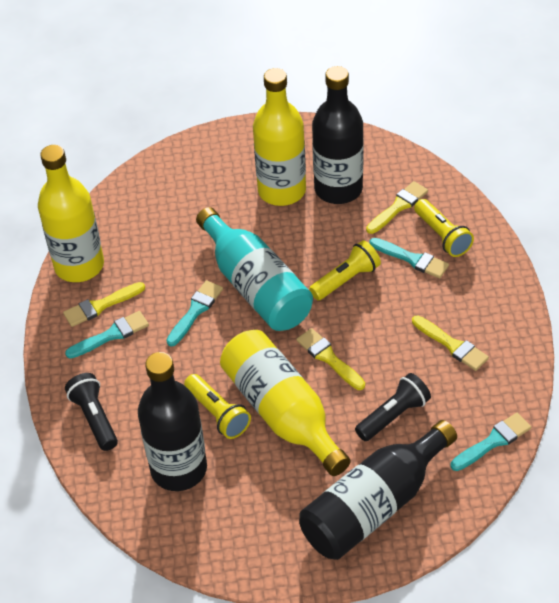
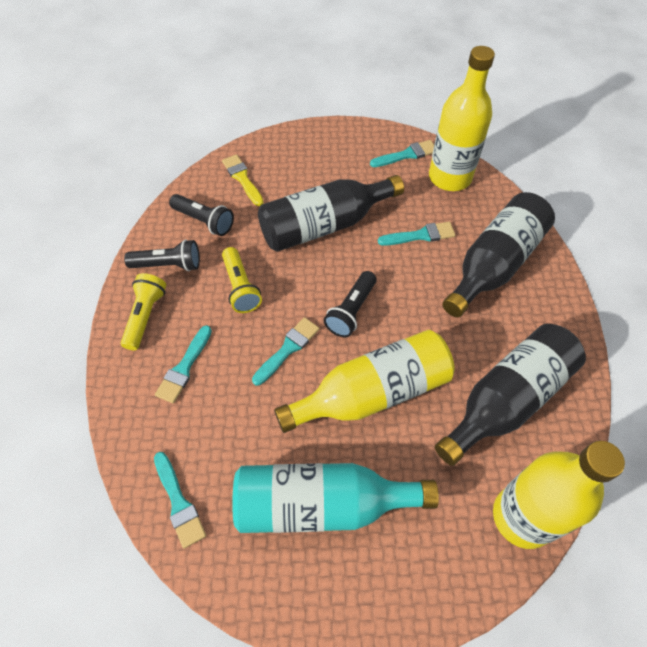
black flashlight: [65,373,118,451] [355,373,431,441] = 2 -> [124,239,200,271] [169,194,234,236] [324,271,377,337] = 3
turquoise brush: [65,311,149,359] [166,280,223,346] [369,238,449,278] [450,413,531,471] = 4 -> [154,452,206,549] [155,325,212,403] [252,317,320,386] [370,140,434,167] [378,222,455,246] = 5
yellow brush: [63,282,145,327] [296,328,365,390] [366,181,428,234] [412,315,489,371] = 4 -> [222,154,263,206] = 1
yellow flashlight: [184,374,251,439] [309,240,381,300] [414,199,474,257] = 3 -> [121,273,166,350] [222,247,262,313] = 2

